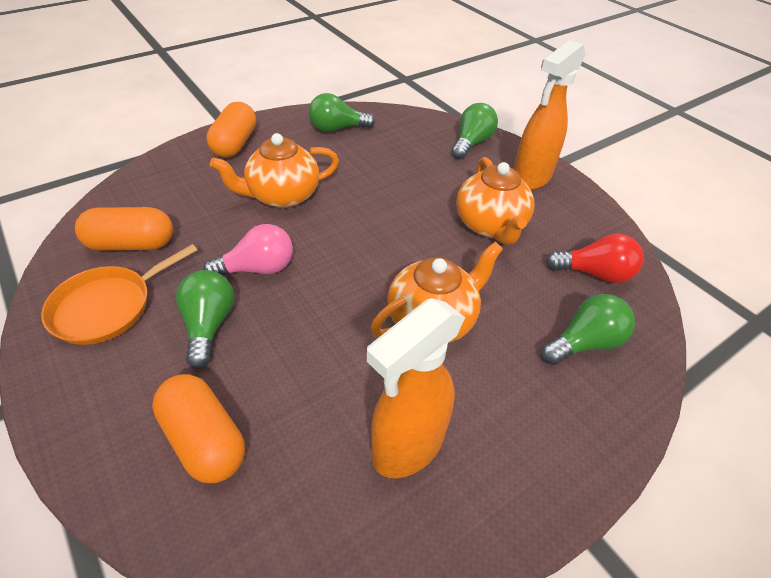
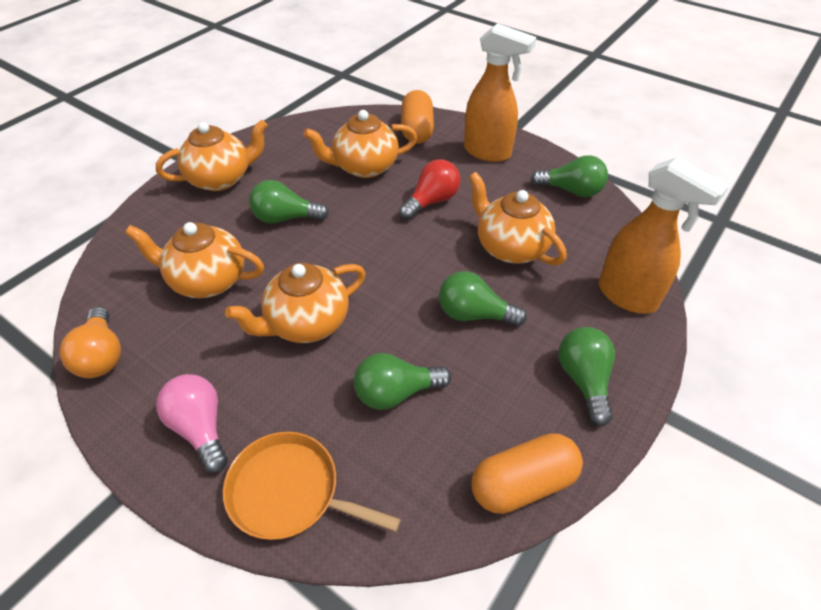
green light bulb: [176,270,234,369] [309,93,375,132] [452,103,498,159] [541,294,635,365] = 4 -> [249,180,329,223] [354,353,451,410] [439,271,527,327] [531,155,608,197] [558,327,615,426] = 5
orange capsule: [75,207,173,251] [152,374,245,483] [206,102,256,158] = 3 -> [401,90,434,144] [472,433,583,514] = 2
orange light bulb: none = 0 -> [59,307,121,378] = 1
orange teapot: [210,133,339,208] [371,242,503,343] [456,157,534,245] = 3 -> [125,222,264,298] [156,120,268,191] [225,263,366,343] [303,110,418,178] [469,172,567,265] = 5

